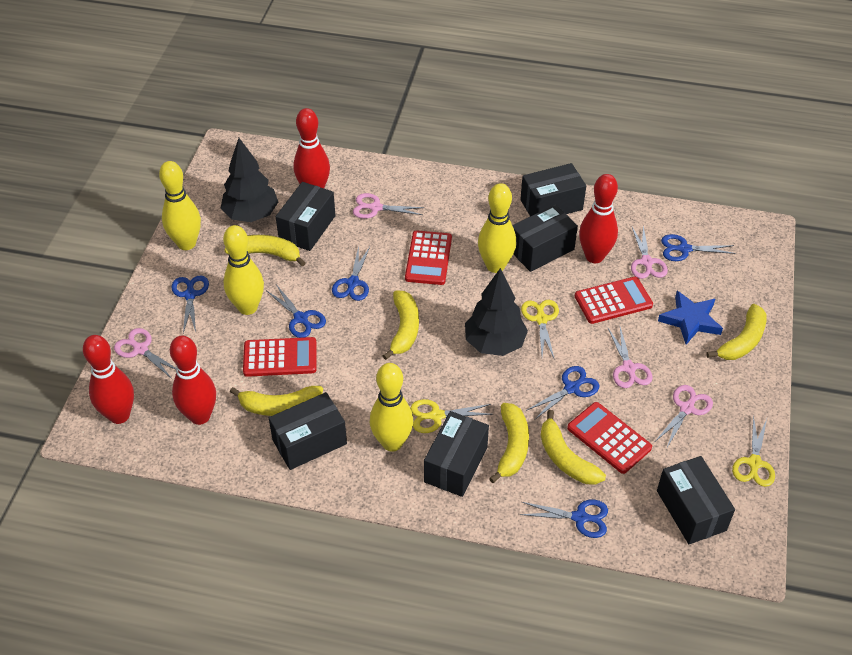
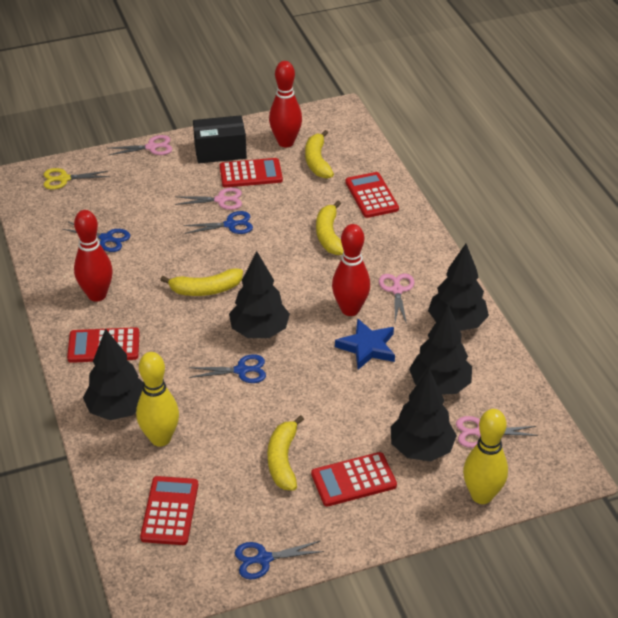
black box: [269,392,347,470] [276,182,336,251] [424,411,489,497] [512,204,578,272] [520,163,586,216] [657,456,735,544] = 6 -> [193,115,247,163] = 1
black tree: [221,138,278,222] [465,268,528,356] = 2 -> [83,328,143,420] [229,251,290,338] [390,369,457,461] [409,305,472,395] [428,244,489,331] = 5
blue scissors: [171,275,209,333] [267,286,326,338] [332,246,370,301] [520,500,608,538] [526,366,599,419] [661,234,736,261] = 6 -> [63,222,130,252] [183,211,253,234] [188,354,266,383] [235,541,324,580] = 4
pink scissors: [114,328,176,379] [353,193,425,219] [608,327,653,388] [631,226,668,279] [656,385,713,447] = 5 -> [107,135,172,155] [175,188,242,210] [379,274,414,324] [456,416,538,448] = 4
red bowling pin: [83,335,134,424] [170,336,216,425] [294,108,330,188] [579,174,618,263] = 4 -> [74,210,113,302] [269,61,302,148] [332,224,370,316] = 3
red calculator: [243,337,317,377] [405,230,452,285] [567,402,652,474] [575,277,653,324] = 4 -> [67,327,140,363] [140,476,198,545] [220,158,283,187] [311,452,397,507] [346,172,399,218] = 5
yellow banana: [224,235,306,267] [230,386,323,416] [383,290,419,360] [489,403,529,483] [540,410,606,485] [707,304,767,360] = 6 -> [160,268,243,296] [268,415,304,491] [305,130,334,179] [316,201,344,255] = 4
yellow bowling pin: [159,161,201,250] [223,225,264,315] [370,363,413,452] [478,183,516,273] = 4 -> [136,352,179,447] [463,409,508,504] = 2
yellow scissors: [410,399,493,433] [521,300,559,360] [732,415,775,487] = 3 -> [44,168,110,190] = 1

